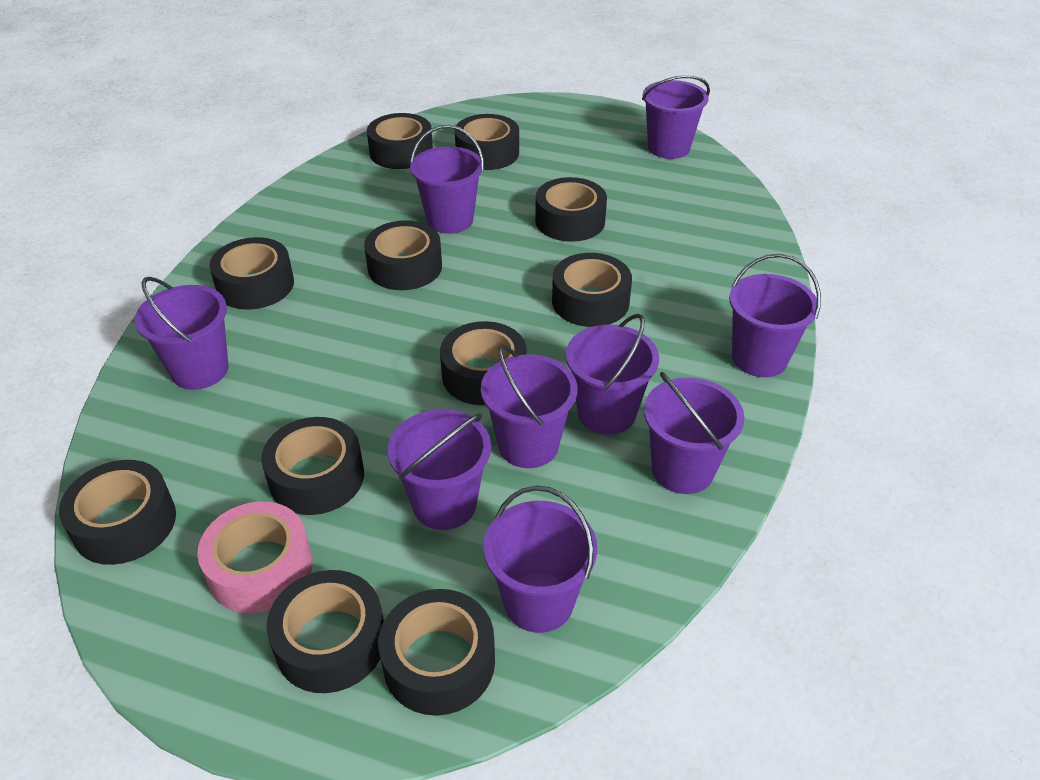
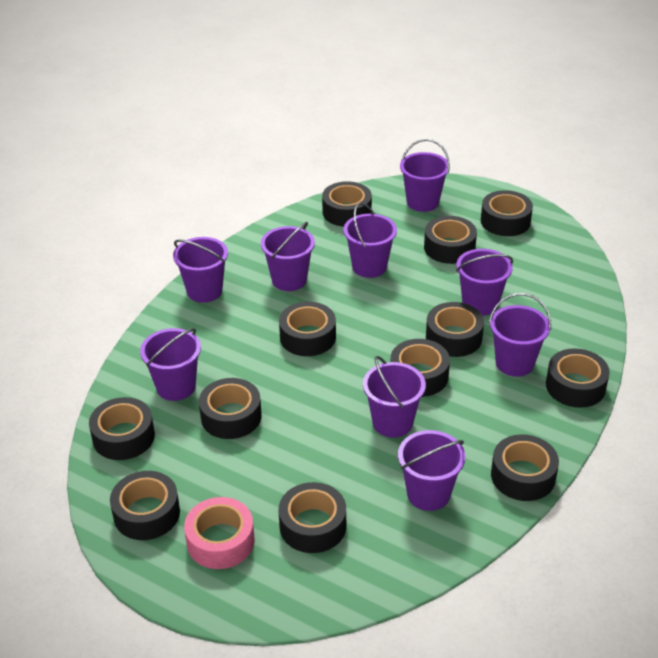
black tape: [59,460,176,565] [209,237,294,310] [261,417,364,515] [267,570,384,693] [364,220,442,290] [367,113,433,169] [378,589,495,716] [440,321,527,405] [455,114,519,170] [535,177,607,242] [552,253,632,327] = 11 -> [89,397,155,460] [110,471,180,540] [199,378,262,439] [279,302,336,356] [279,482,346,553] [322,181,372,226] [391,339,450,397] [424,216,477,264] [426,302,484,357] [481,190,533,236] [491,434,559,501] [546,348,610,408] = 12

